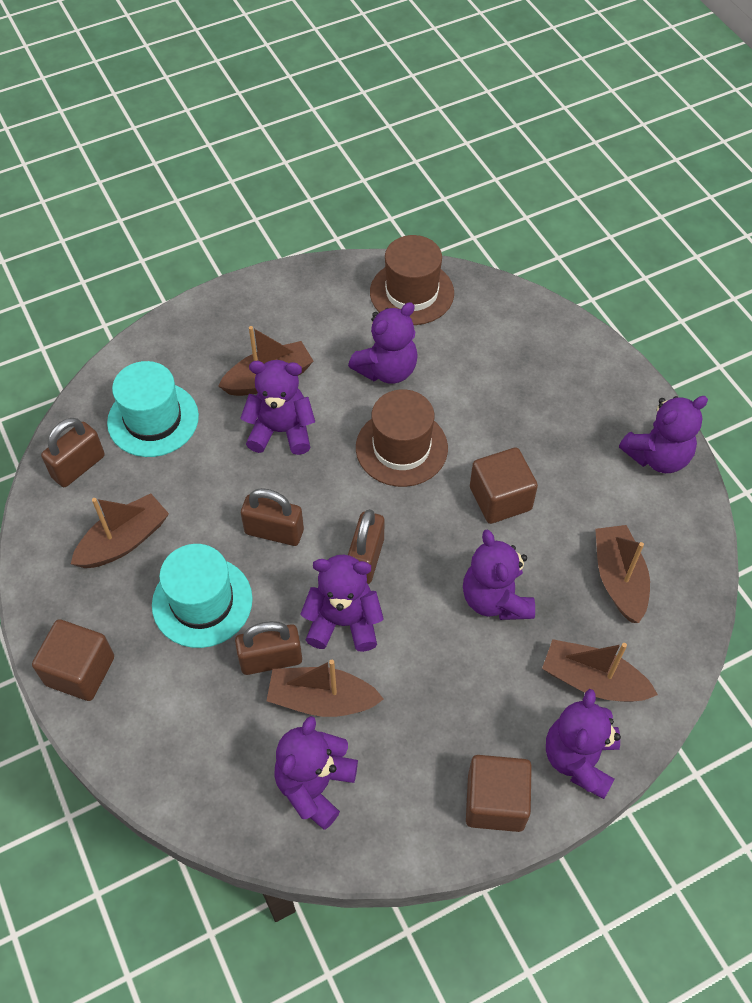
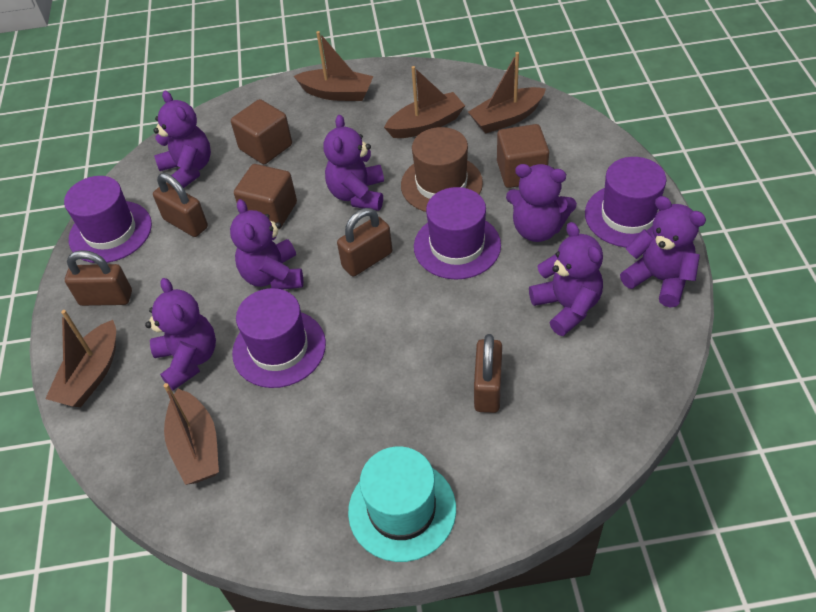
brown hat: [356,389,448,487] [370,235,454,325] = 2 -> [401,127,483,212] = 1
purple hat: none = 0 -> [64,176,152,263] [232,288,326,388] [414,187,501,279] [585,157,666,248] = 4
turquoise hat: [107,361,199,457] [152,544,253,648] = 2 -> [348,446,456,562] = 1

